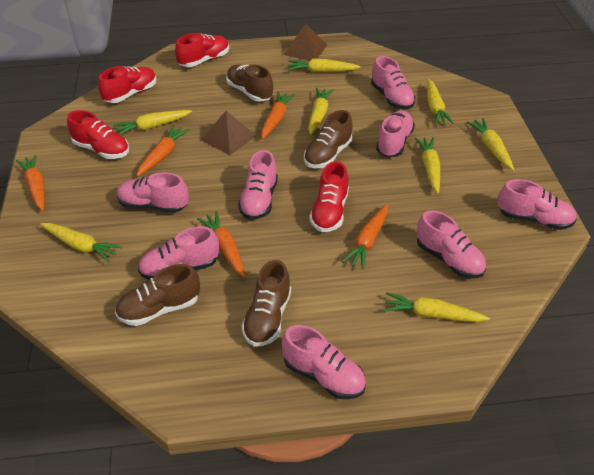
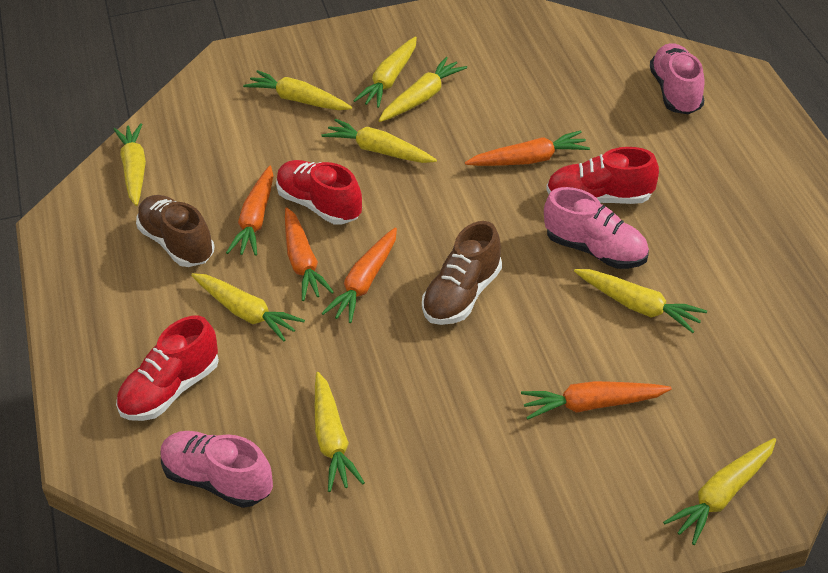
brown pyramid: [201,111,256,155] [283,24,327,61] = 2 -> none = 0
brown shoe: [115,264,200,326] [226,64,273,102] [241,260,291,347] [304,110,353,168] = 4 -> [136,195,214,267] [422,221,502,325] = 2
pink shoe: [117,172,189,213] [138,226,219,280] [238,150,278,220] [282,325,366,399] [371,56,416,110] [376,110,415,157] [417,210,486,278] [498,179,577,230] = 8 -> [161,431,273,508] [544,187,649,269] [650,43,705,114] = 3
red shoe: [67,110,129,159] [98,66,157,103] [175,33,229,67] [309,161,349,232] = 4 -> [116,316,219,421] [276,160,362,225] [546,147,659,204] = 3
yellow carrot: [40,223,122,262] [113,110,192,135] [288,59,360,72] [308,88,334,135] [384,292,490,322] [415,137,440,194] [427,79,454,125] [467,118,514,171] = 8 -> [114,123,146,206] [191,273,305,341] [243,70,352,110] [315,372,365,492] [322,119,437,163] [353,37,417,108] [378,57,467,122] [574,269,707,333] [663,438,776,545] = 9

